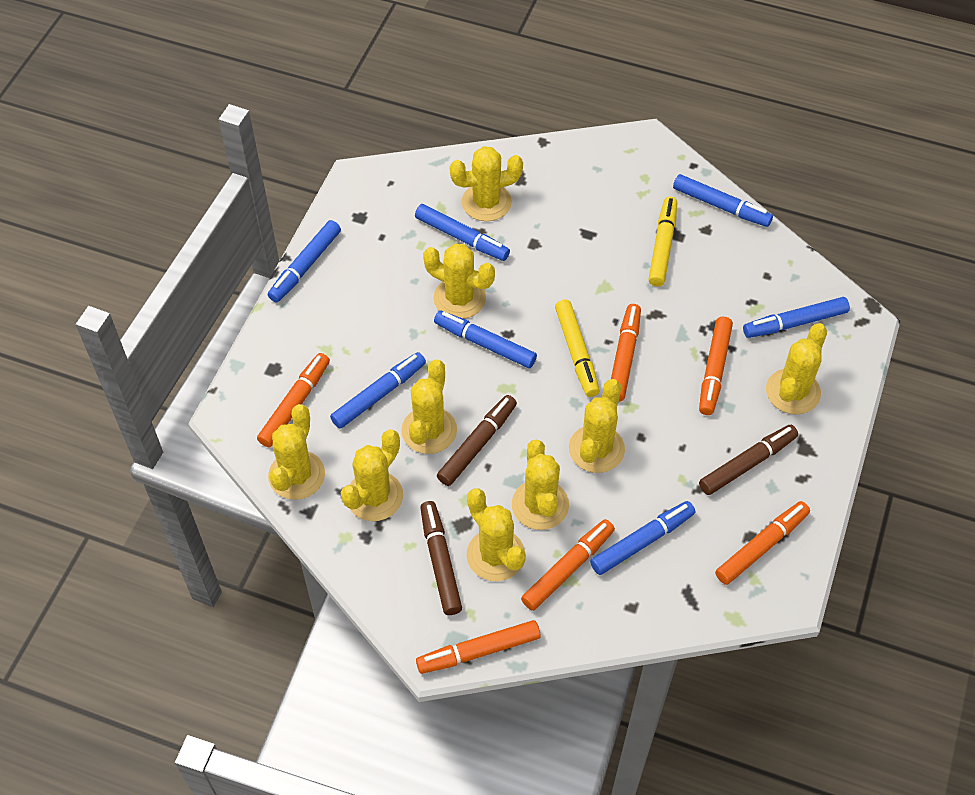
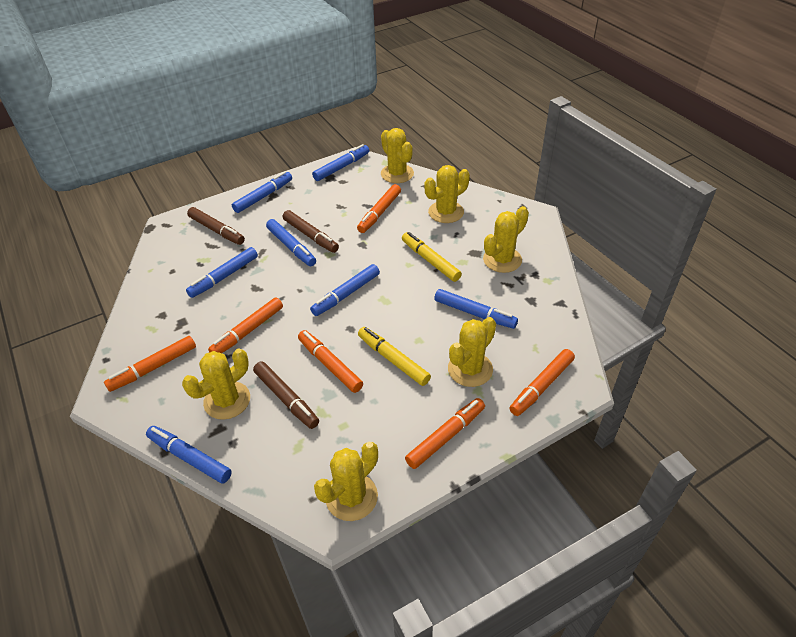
yellow cactus: [268,404,325,500] [341,430,403,521] [401,359,457,454] [423,244,495,319] [450,146,523,221] [467,489,526,581] [512,440,569,530] [569,379,625,473] [766,323,827,414] = 9 -> [182,349,250,420] [314,442,378,521] [381,128,414,183] [425,165,470,223] [448,317,496,387] [483,206,529,273] = 6

